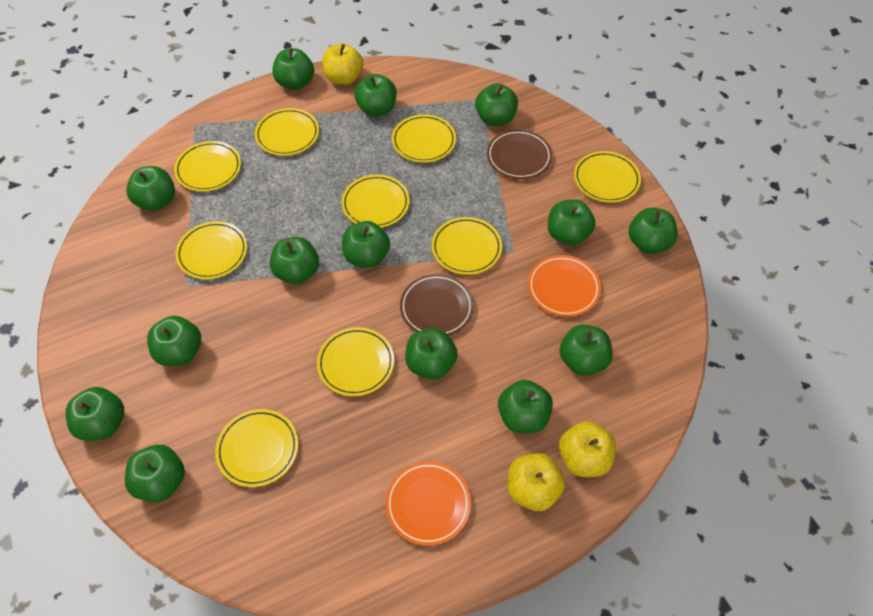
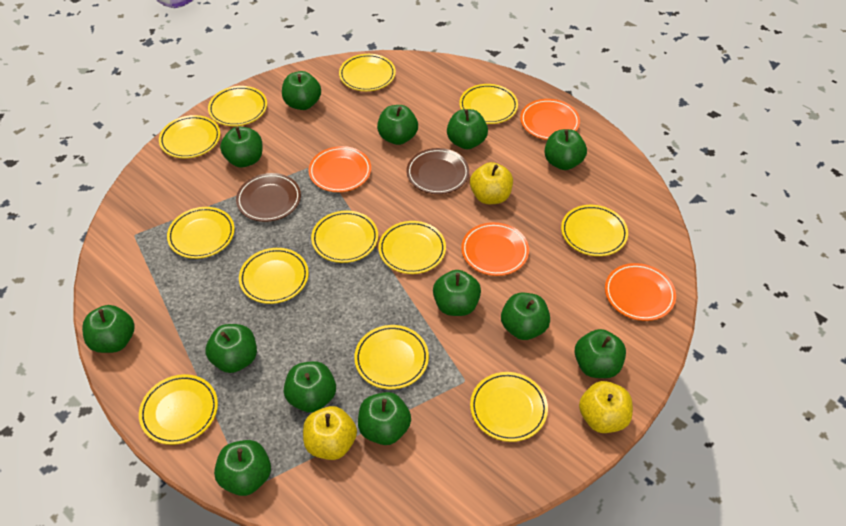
green apple: [66,387,124,441] [125,445,185,502] [126,166,175,211] [147,316,201,366] [270,237,319,284] [272,48,314,90] [342,221,390,268] [354,74,397,116] [405,328,458,380] [475,84,518,126] [498,380,553,433] [548,199,595,246] [559,325,613,376] [629,208,678,254] = 14 -> [82,305,135,353] [205,324,257,373] [214,440,271,496] [220,127,263,167] [282,71,321,110] [284,361,336,413] [358,392,411,445] [377,105,418,145] [433,270,481,316] [447,109,488,149] [501,293,550,340] [544,129,587,170] [574,329,626,378] = 13
orange plate: [386,461,471,546] [528,255,601,317] = 2 -> [309,146,371,192] [461,222,529,276] [520,99,580,140] [605,263,676,321] = 4
yellow plate: [174,141,241,192] [175,221,247,280] [215,409,298,487] [255,108,319,156] [317,327,394,396] [341,175,410,228] [392,114,456,163] [432,217,502,275] [574,151,641,203] = 9 -> [139,374,218,445] [159,115,220,158] [167,207,235,259] [208,86,267,126] [239,248,309,304] [311,210,378,263] [339,54,396,91] [354,325,429,389] [378,221,446,274] [459,84,518,124] [470,372,548,442] [561,205,628,256] = 12

